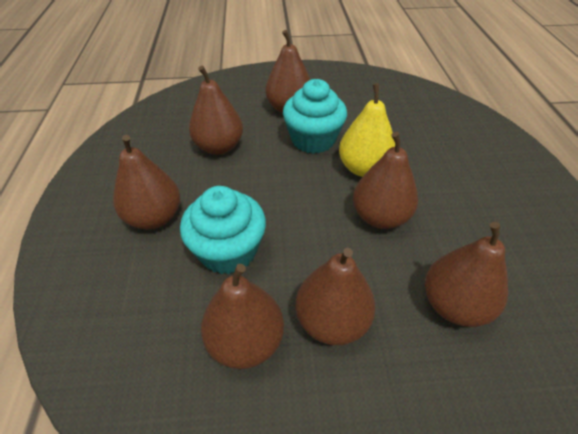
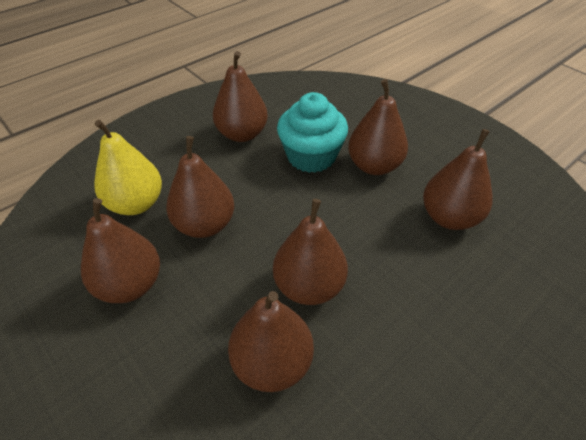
turquoise cupcake: [180,186,266,274] [283,79,347,154] = 2 -> [277,92,348,173] = 1

